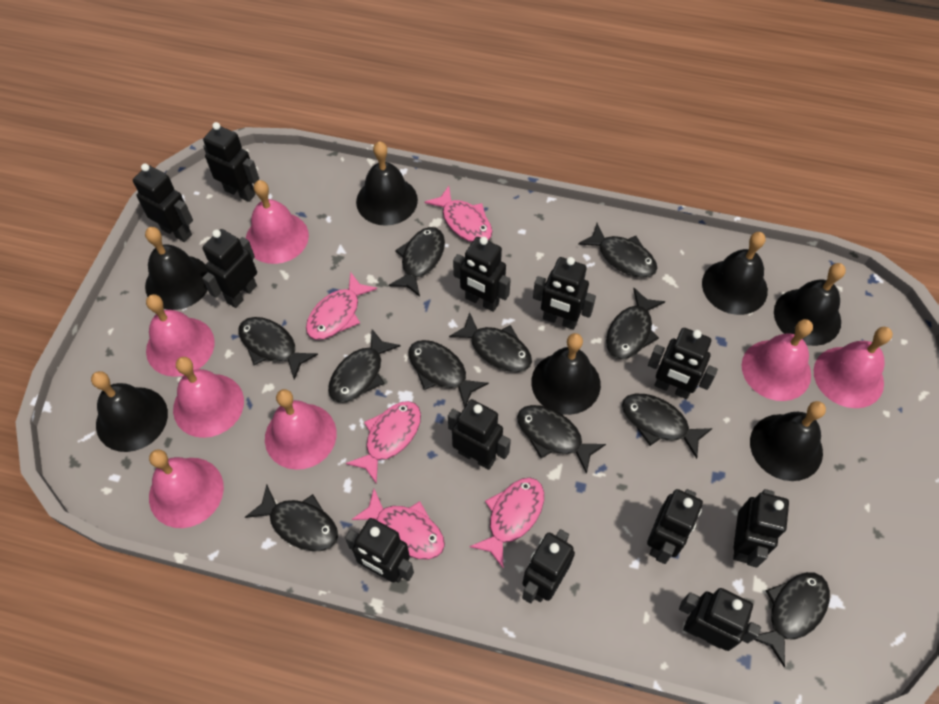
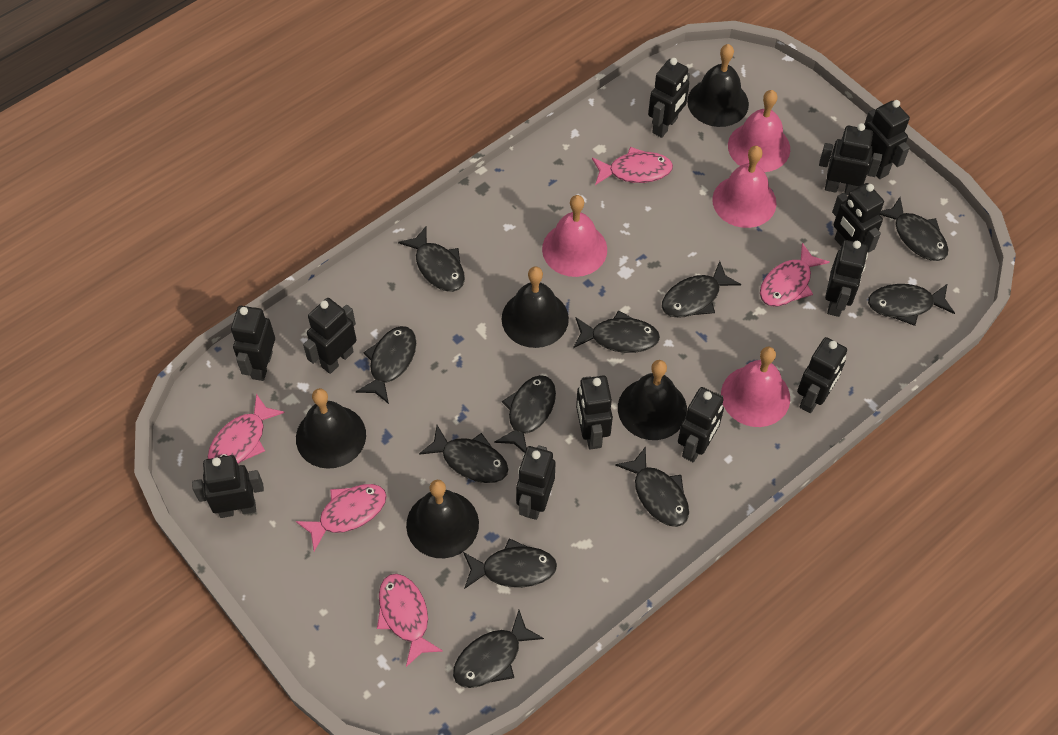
black bell: [91,371,168,452] [145,227,208,310] [356,141,418,226] [531,333,601,415] [702,232,768,315] [750,401,826,481] [774,263,846,346] = 7 -> [296,388,366,469] [406,480,479,558] [502,267,569,348] [618,360,687,440] [687,44,749,127] = 5
pink bell: [146,294,215,377] [149,449,224,528] [173,357,244,438] [246,180,309,264] [265,389,336,470] [742,319,813,401] [814,327,893,408] = 7 -> [542,195,607,277] [712,146,777,228] [721,347,790,427] [728,90,790,172] = 4

